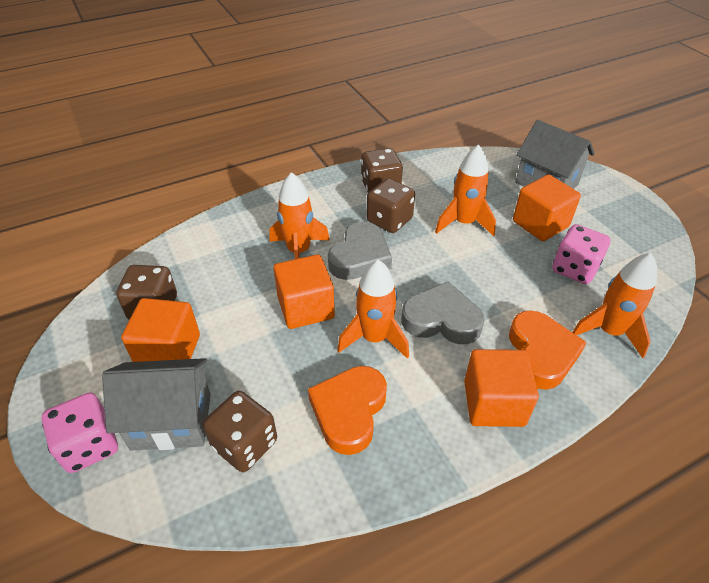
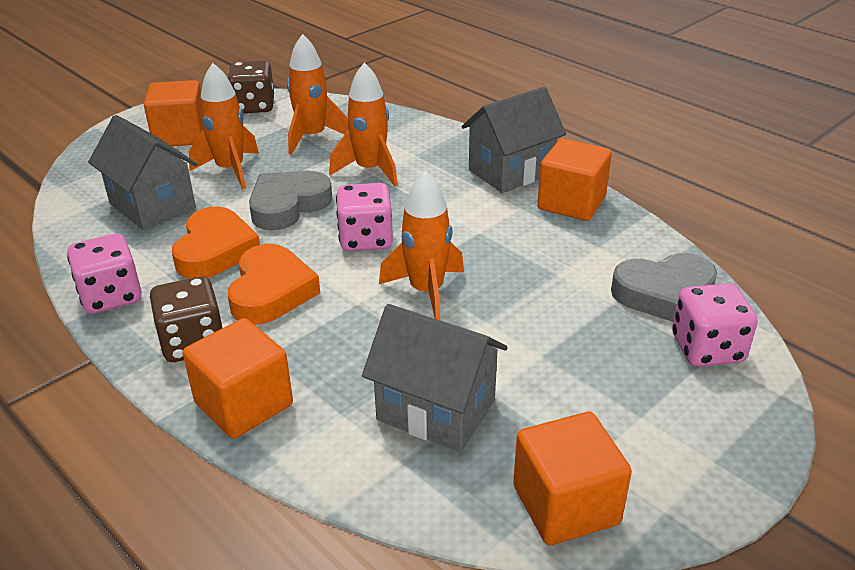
brown dice: [116,265,177,320] [203,391,277,472] [361,148,403,193] [366,178,415,233] = 4 -> [150,276,222,362] [228,61,274,113] = 2
grey house: [102,358,211,450] [515,120,595,189] = 2 -> [88,115,197,230] [362,304,508,452] [461,87,566,193] = 3
pink dice: [41,392,118,473] [552,224,611,284] = 2 -> [67,233,142,314] [336,183,393,251] [672,283,758,367] = 3

